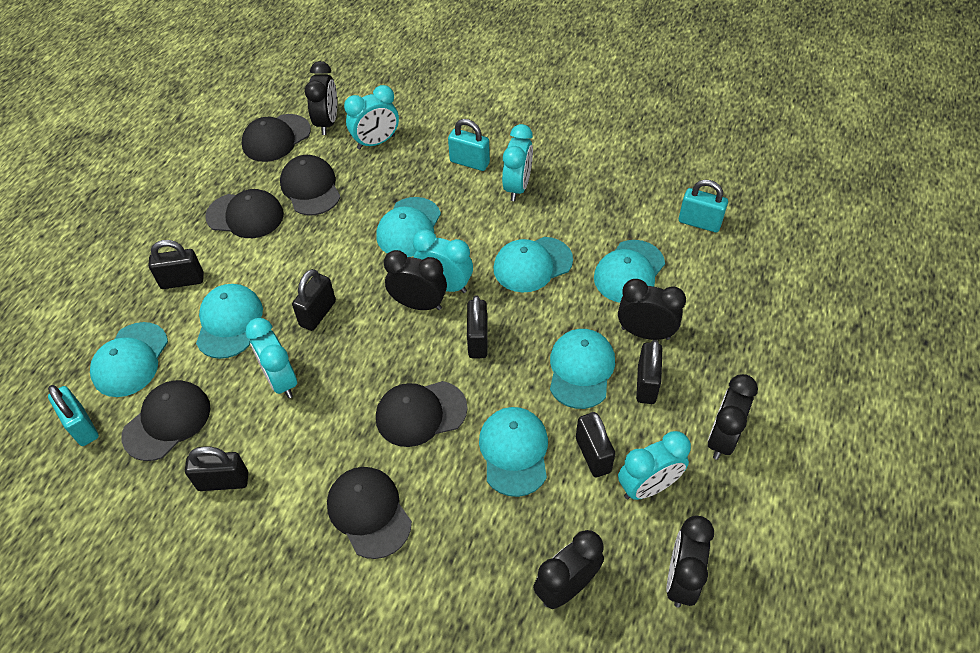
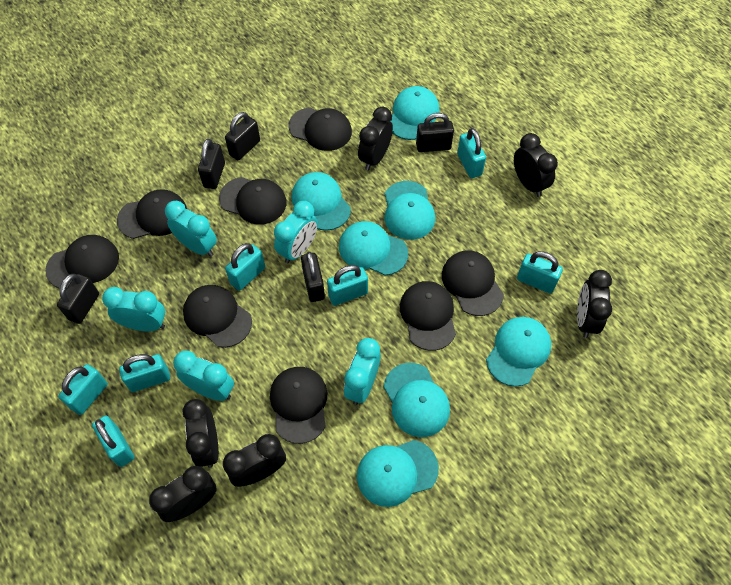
black cap: [122,380,210,461] [205,189,284,238] [242,114,311,162] [280,155,340,215] [327,467,412,559] [376,381,468,447] = 6 -> [45,235,119,289] [117,189,187,239] [183,285,252,348] [219,177,286,225] [270,367,327,444] [288,108,352,151] [400,281,456,351] [442,250,504,316] = 8
black padlock: [149,240,204,289] [185,446,249,491] [292,269,336,331] [467,295,487,358] [576,412,615,477] [636,340,662,404] = 6 -> [57,274,99,324] [198,139,225,189] [225,112,260,160] [301,252,325,302] [416,113,454,152] = 5
turquoise padlock: [48,385,99,446] [448,119,490,171] [679,180,728,232] = 3 -> [58,364,108,415] [92,416,134,467] [119,354,170,392] [225,243,265,291] [327,265,368,306] [457,128,486,178] [517,251,563,293] = 7

